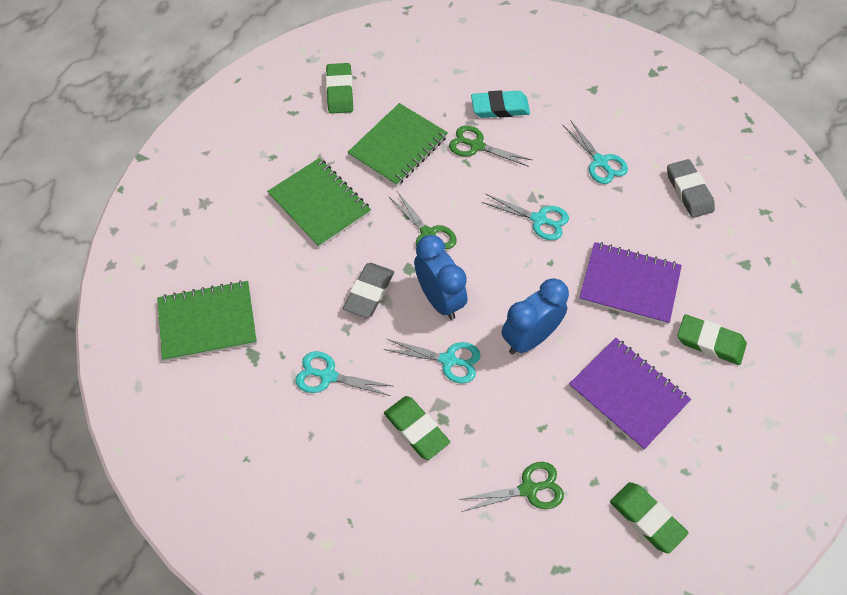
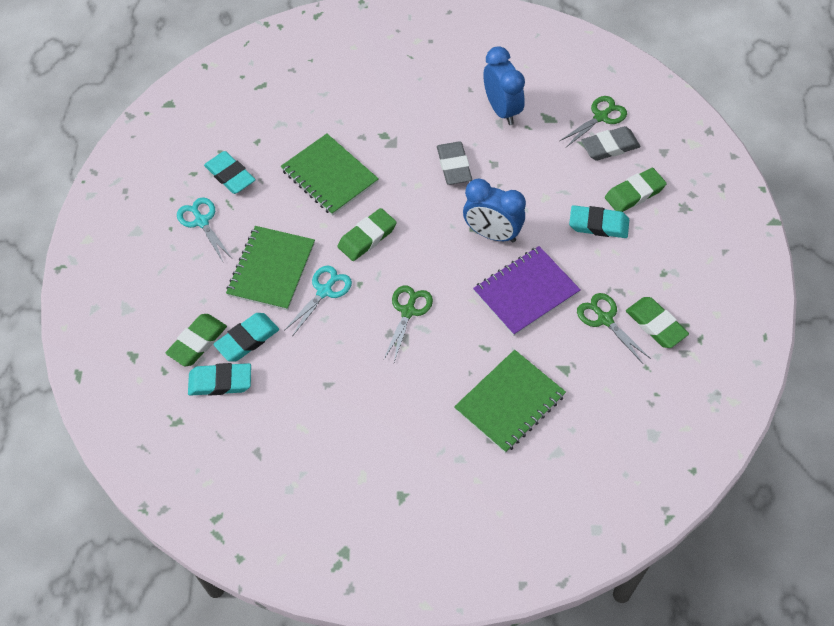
purple notebook: [569,338,691,450] [579,242,682,325] = 2 -> [473,246,581,336] = 1
turquoise eraser: [471,90,530,118] = 1 -> [188,363,251,396] [204,151,256,194] [213,313,279,361] [569,205,629,238] = 4
turquoise scissors: [296,351,392,396] [383,339,481,384] [481,194,569,240] [563,121,628,184] = 4 -> [177,197,232,262] [284,266,352,337] = 2

